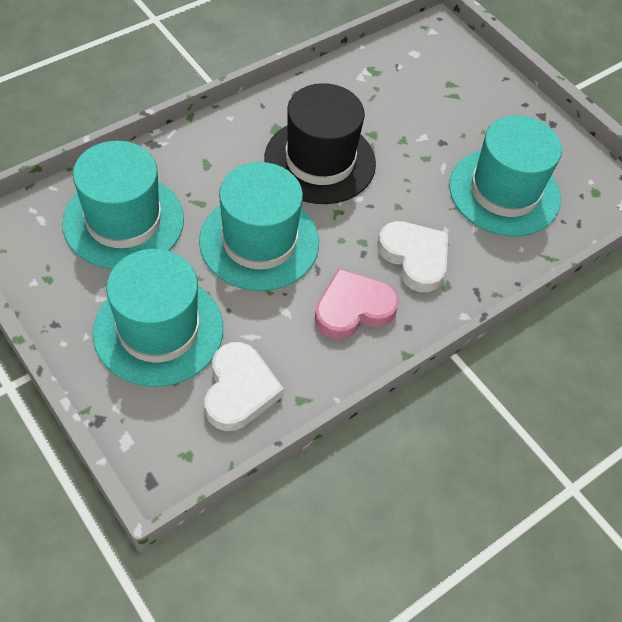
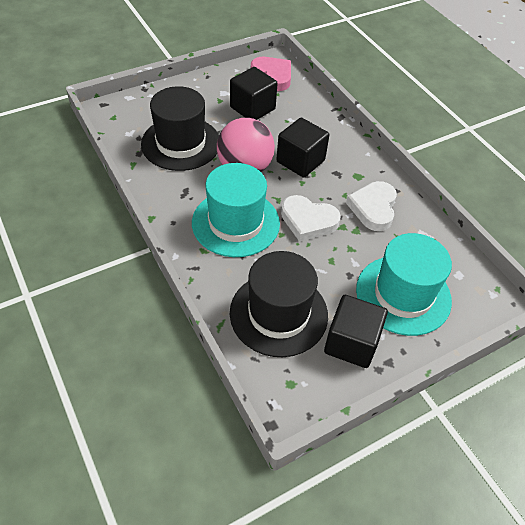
black cube: none = 0 -> [230,67,278,120] [276,118,329,178] [324,295,388,368] = 3
black hat: [264,83,376,204] = 1 -> [141,86,219,171] [230,251,328,357] = 2
pink ball: none = 0 -> [217,118,275,172] = 1
turquoise hat: [62,141,184,269] [92,249,223,387] [199,162,319,291] [449,115,562,236] = 4 -> [192,163,280,257] [356,233,452,336] = 2

